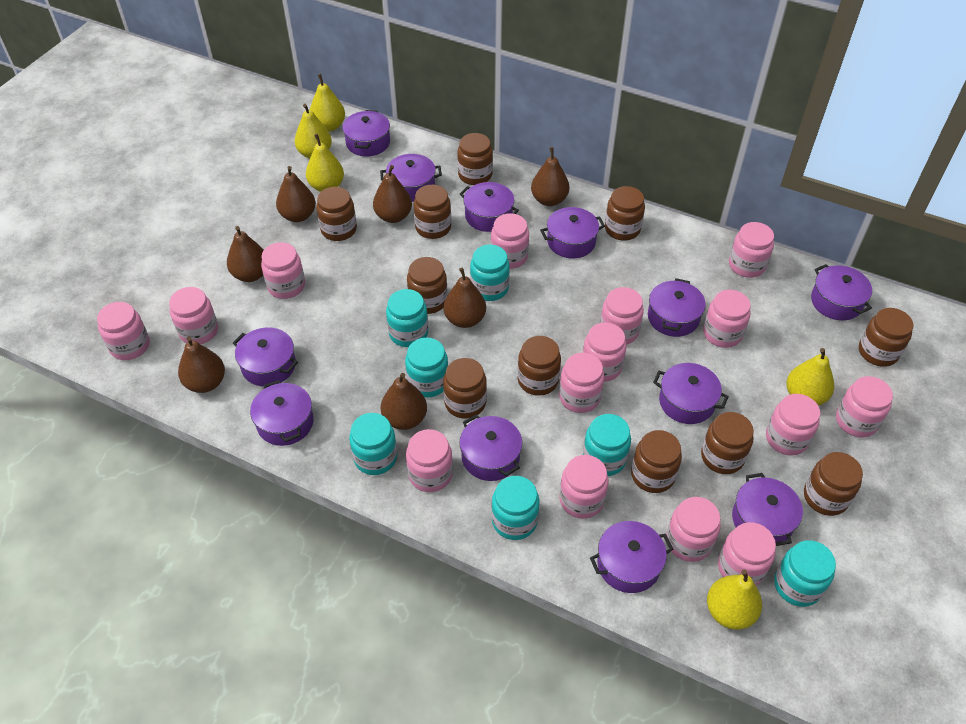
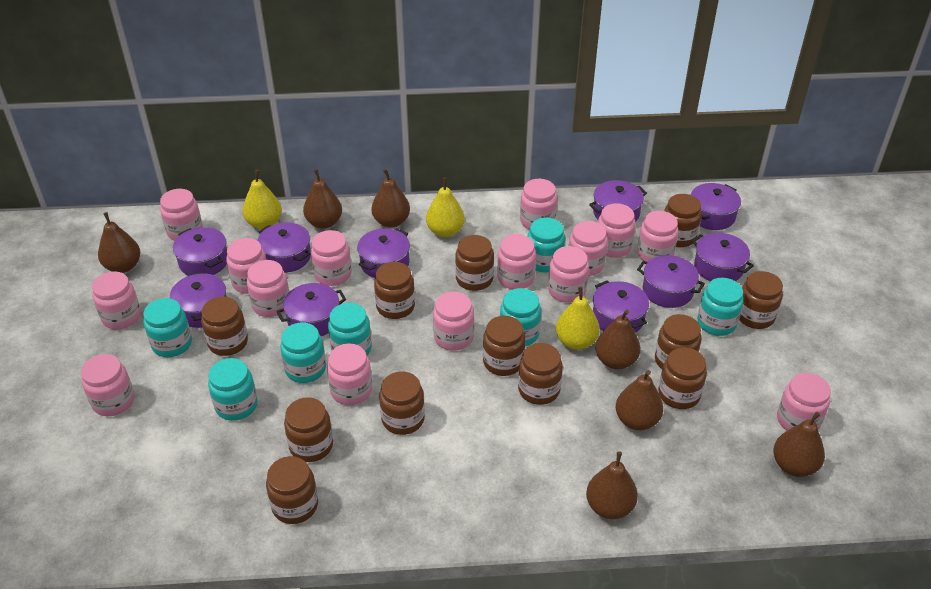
brown jar: [316,187,357,241] [407,257,447,314] [413,185,451,239] [443,358,487,419] [457,133,493,185] [518,336,561,396] [605,186,645,241] [631,430,682,493] [701,412,754,474] [804,452,863,516] [859,308,914,367] = 11 -> [201,297,248,356] [266,456,318,524] [284,397,333,462] [374,262,415,319] [379,372,425,435] [455,235,494,291] [483,316,525,376] [518,343,563,405] [655,314,702,369] [658,347,707,409] [664,194,702,247] [739,271,783,329] = 12
purple pot: [233,327,298,386] [250,380,314,446] [342,110,390,156] [380,154,442,202] [459,414,522,481] [460,182,519,232] [540,207,605,258] [590,521,673,593] [648,278,706,337] [653,363,729,424] [732,473,803,546] [811,264,872,320] = 12 -> [170,272,227,328] [173,227,227,275] [258,223,311,273] [276,283,346,336] [357,228,410,278] [589,180,647,222] [593,280,649,333] [637,255,705,308] [691,183,741,230] [692,233,754,281] = 10
yellow pear: [295,104,332,159] [306,134,344,192] [310,74,345,132] [707,569,762,630] [787,348,834,406] = 5 -> [243,170,282,229] [426,177,465,237] [556,286,600,350] = 3

